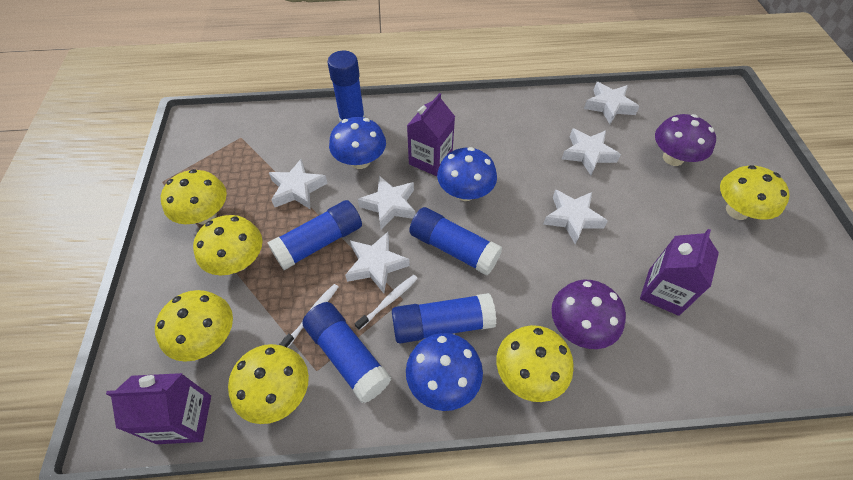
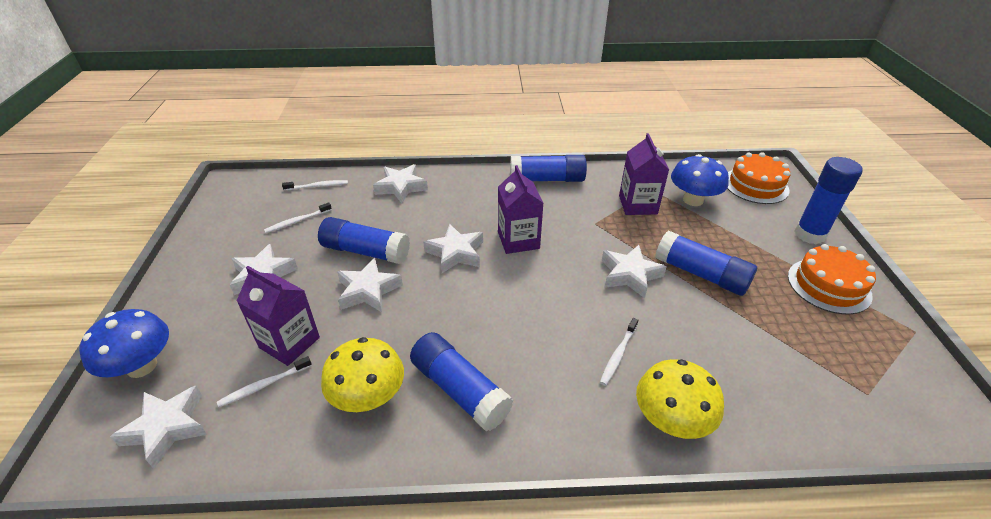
blue mushroom: [329,117,386,169] [406,333,483,411] [437,147,497,201] = 3 -> [79,309,169,378] [671,154,729,206] = 2
orange cake: none = 0 -> [727,152,790,204] [788,244,876,315] = 2
purple mushroom: [551,280,626,349] [655,114,716,166] = 2 -> none = 0
white toothbrush: [279,284,338,348] [355,275,418,330] = 2 -> [217,356,312,407] [264,202,332,233] [282,180,348,191] [600,318,638,386] = 4
yellow mushroom: [155,290,233,362] [161,169,227,225] [193,215,263,275] [228,344,309,424] [496,325,574,402] [720,165,790,220] = 6 -> [321,337,404,412] [636,359,724,439] = 2

